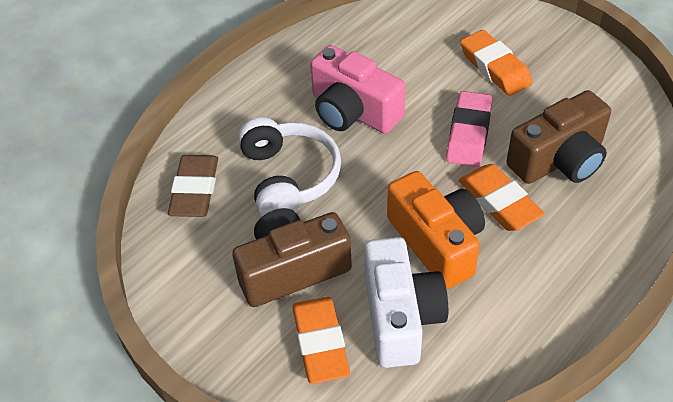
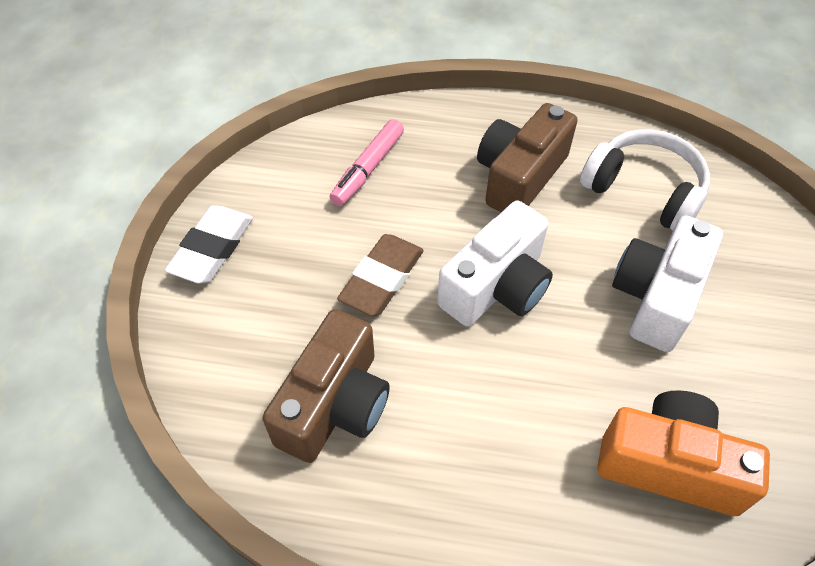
orange eraser: [292,297,350,384] [459,164,545,231] [460,30,533,96] = 3 -> none = 0
pink camera: [310,45,405,134] = 1 -> none = 0
pink eraser: [446,91,492,167] = 1 -> none = 0
pink marker: none = 0 -> [330,119,404,206] = 1
white camera: [364,237,448,368] = 1 -> [437,201,553,326] [612,215,723,352] = 2
white eraser: none = 0 -> [165,205,253,284] = 1

